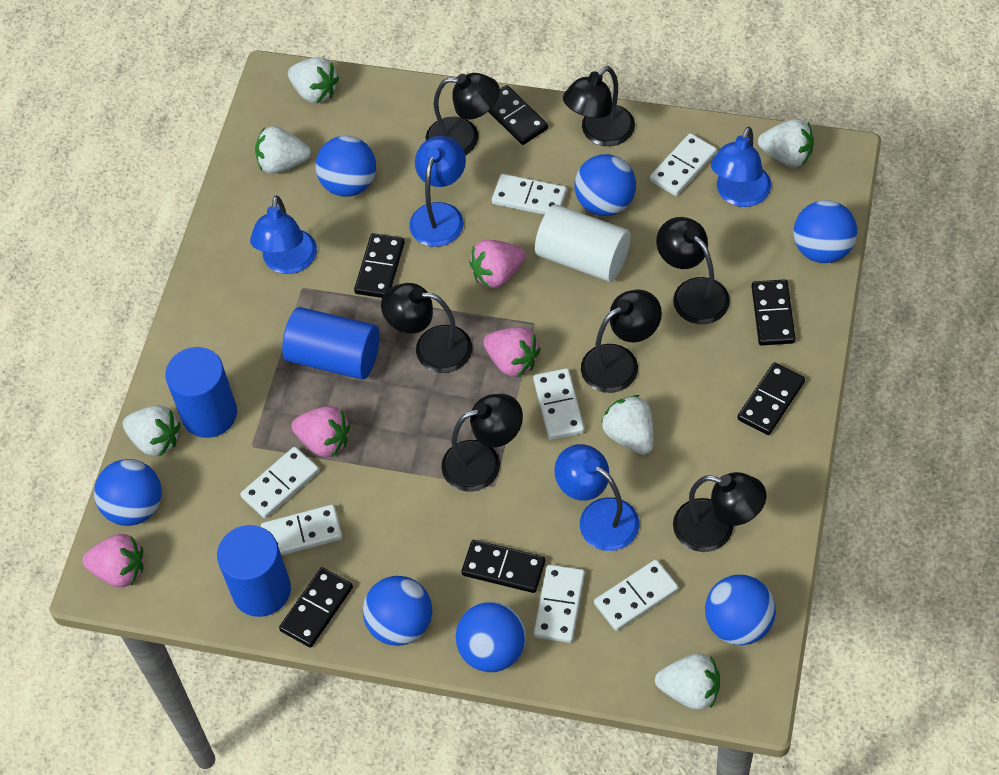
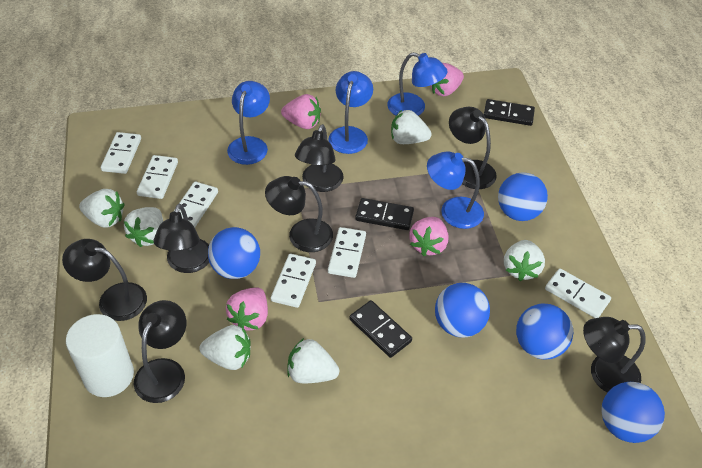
black domino: [279,567,353,648] [354,233,405,298] [461,540,545,593] [488,85,548,145] [738,362,805,435] [751,279,796,346] = 6 -> [349,300,412,358] [355,198,414,230] [484,99,535,126] = 3
blue ball: [94,459,162,526] [316,136,376,197] [363,576,432,646] [456,602,526,672] [575,154,636,216] [705,575,776,645] [794,200,857,263] = 7 -> [208,227,260,279] [435,283,490,337] [498,172,548,221] [516,303,573,359] [601,382,665,443] = 5
blue cylinder: [165,347,237,438] [217,525,291,617] [282,307,380,380] = 3 -> none = 0
white domino: [240,447,319,519] [261,505,342,556] [492,174,567,215] [533,368,585,440] [534,565,585,643] [594,560,679,631] [650,133,717,196] = 7 -> [101,132,141,174] [137,155,178,199] [173,181,218,227] [271,254,316,308] [328,227,366,278] [545,268,611,318] = 6

